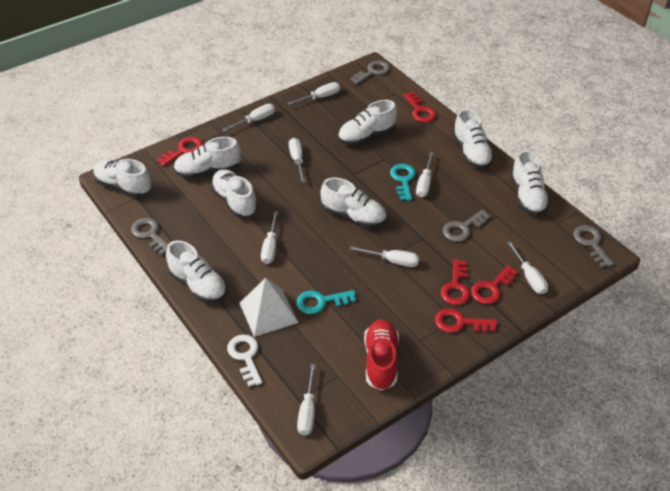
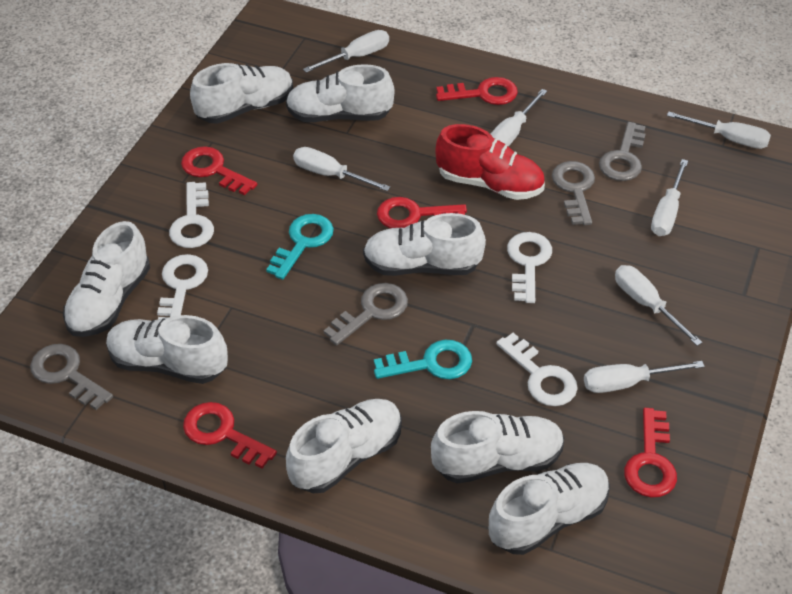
white key: [227,335,262,387] = 1 -> [157,254,208,319] [169,182,214,248] [496,333,578,406] [507,232,552,303] = 4
white pyramid: [240,277,298,337] = 1 -> none = 0
white screwdriver: [222,104,275,132] [261,211,278,264] [287,82,340,105] [289,138,306,182] [297,364,316,436] [349,246,419,267] [416,152,434,197] [507,241,548,294] = 8 -> [293,147,390,191] [303,30,389,73] [491,89,547,147] [584,361,705,393] [615,265,702,346] [651,159,688,236] [667,111,771,149] = 7

